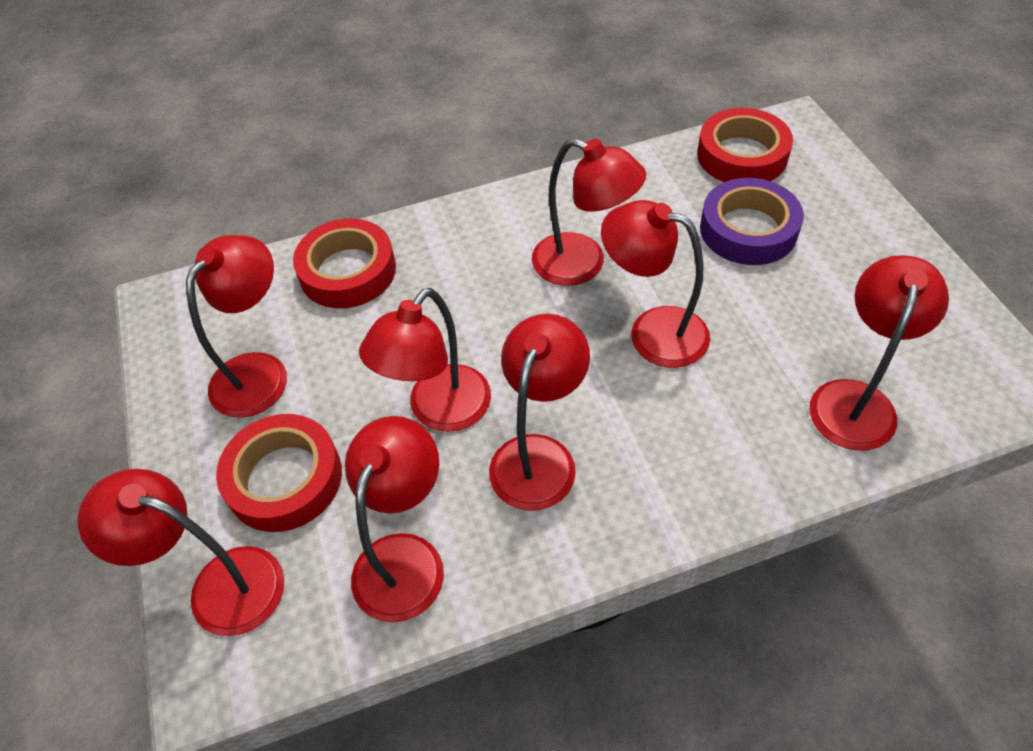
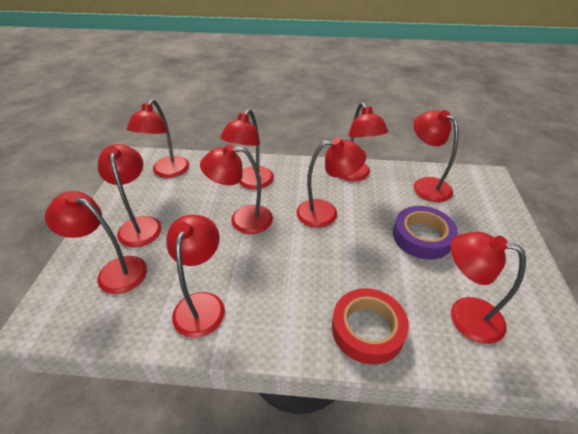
red lamp: [78,469,284,636] [186,235,287,418] [345,416,444,623] [359,288,491,432] [489,314,590,511] [532,138,646,286] [601,200,710,368] [809,255,949,451] = 8 -> [45,191,147,294] [98,144,162,248] [127,99,189,178] [166,215,225,338] [200,144,273,234] [220,109,274,190] [296,137,366,228] [340,102,388,182] [413,110,459,202] [450,232,526,344] = 10
red tape: [216,414,342,532] [293,218,396,308] [697,108,793,182] = 3 -> [332,288,409,365] = 1

